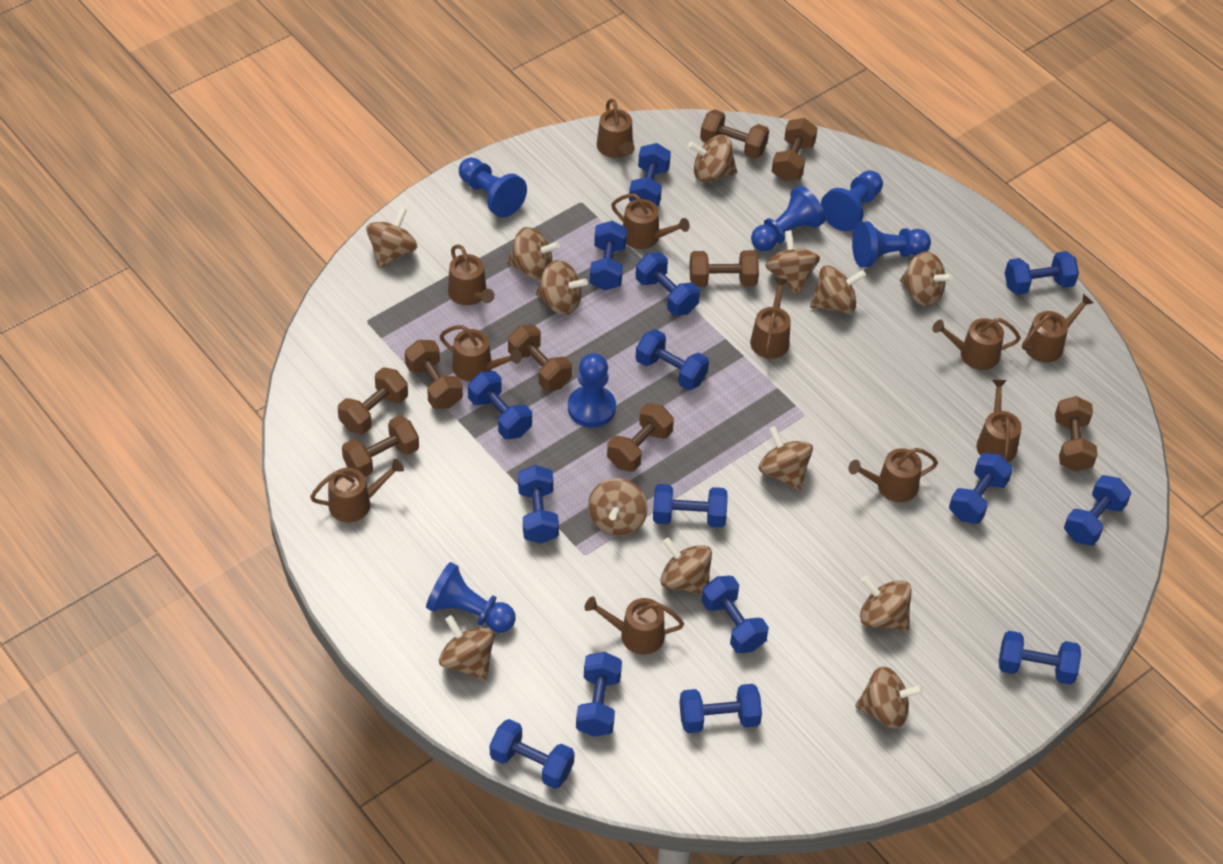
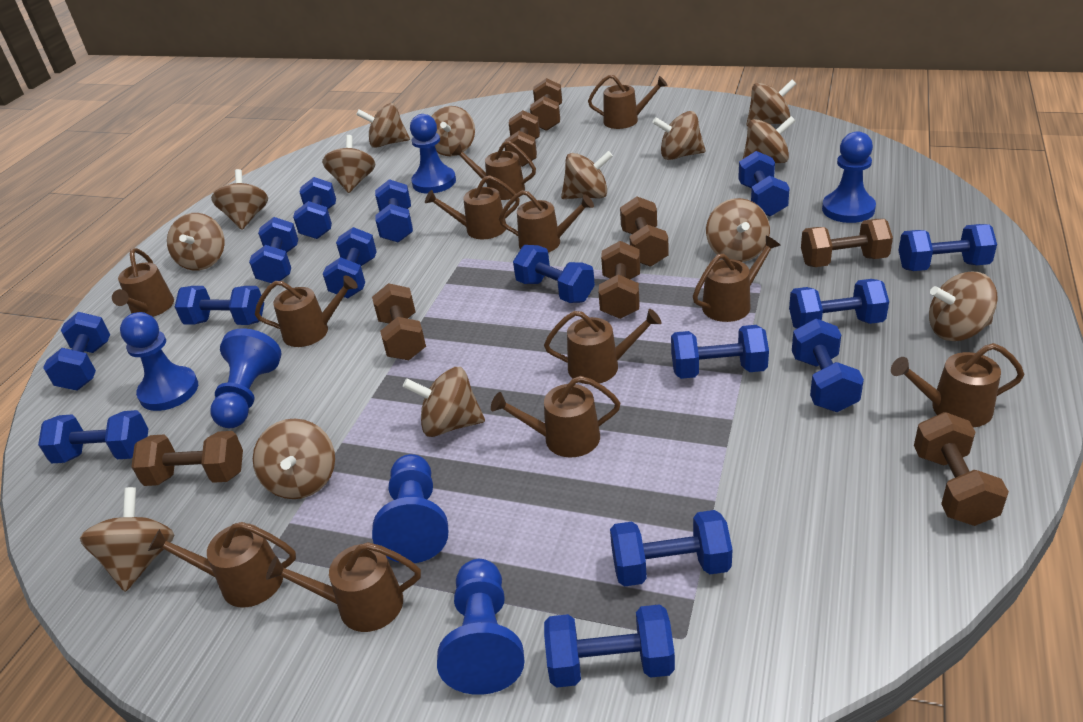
brown dumbbell: [338,367,408,434] [342,416,419,477] [405,340,463,409] [508,325,572,391] [607,403,674,472] [690,250,759,287] [700,109,769,159] [772,118,818,181] [1055,396,1098,472] = 9 -> [131,431,243,486] [372,283,426,360] [505,110,540,167] [530,78,562,131] [599,241,640,319] [620,197,669,267] [801,219,893,267] [914,412,1009,526] = 8
brown spinning top: [366,207,417,268] [439,615,495,680] [507,227,560,280] [536,260,588,315] [588,478,648,536] [660,537,712,595] [688,135,737,182] [758,426,813,491] [765,230,820,295] [810,265,866,314] [855,666,923,729] [860,576,912,631] [900,251,953,306] = 13 -> [80,487,174,592] [167,213,225,271] [211,169,268,230] [253,418,335,499] [322,135,375,193] [356,103,410,148] [403,367,485,437] [431,106,475,156] [561,151,613,199] [652,111,705,160] [706,198,770,262] [743,116,795,163] [746,79,796,126] [929,272,998,341] = 14
brown watering can: [310,459,404,522] [440,325,522,381] [448,245,495,305] [585,596,684,654] [597,99,635,158] [611,193,690,249] [750,277,791,359] [849,448,938,502] [932,318,1021,370] [977,380,1021,462] [1022,294,1094,363] = 11 -> [112,248,174,317] [148,522,296,608] [255,276,358,347] [266,542,421,632] [425,175,520,239] [452,141,536,200] [491,376,620,457] [499,190,594,253] [544,309,661,384] [588,75,668,129] [693,235,780,322] [891,343,1024,428] = 12

